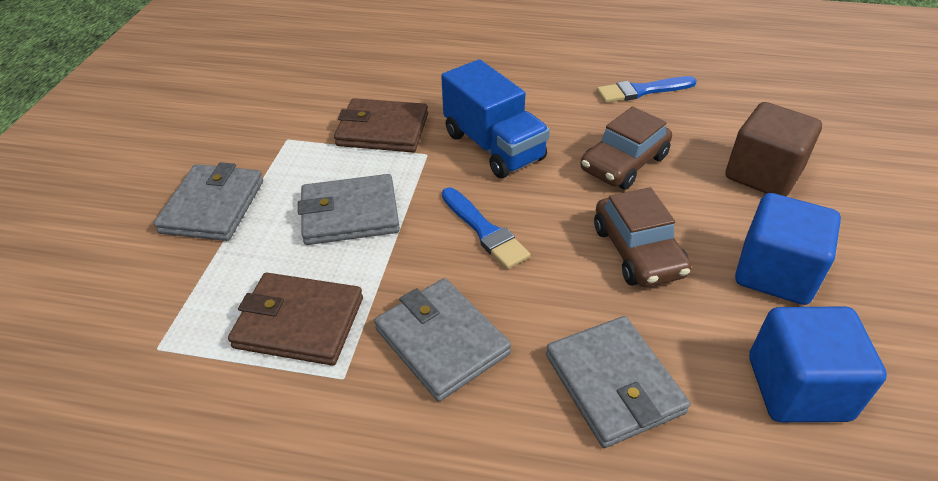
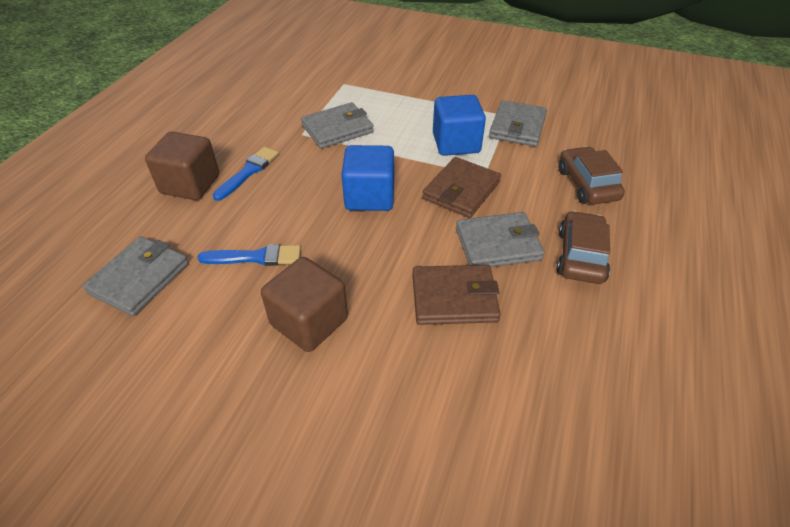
blue truck: [441,59,550,178] = 1 -> none = 0
brown cube: [725,102,822,196] = 1 -> [145,132,219,200] [261,257,348,352] = 2

